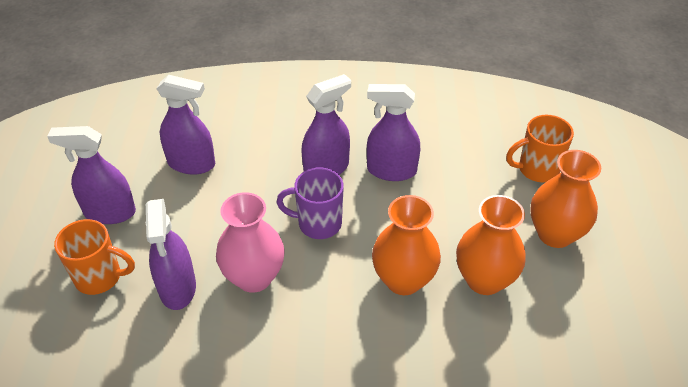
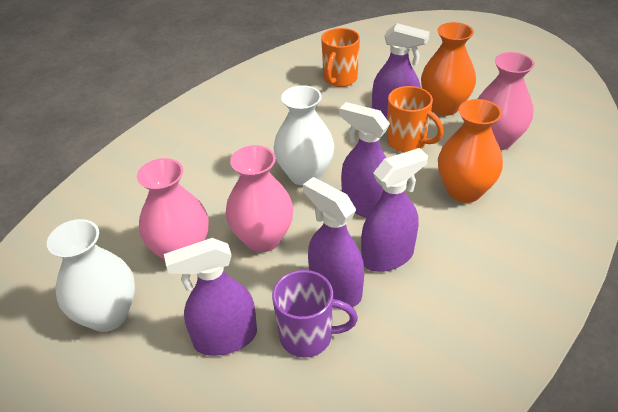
orange vase: [372,195,441,295] [456,195,526,295] [530,150,601,248] = 3 -> [421,22,476,116] [438,99,503,203] = 2
pink vase: [216,192,285,293] = 1 -> [137,158,208,260] [226,145,293,252] [477,52,535,150] = 3
white vase: none = 0 -> [47,219,135,332] [274,85,334,186] = 2

